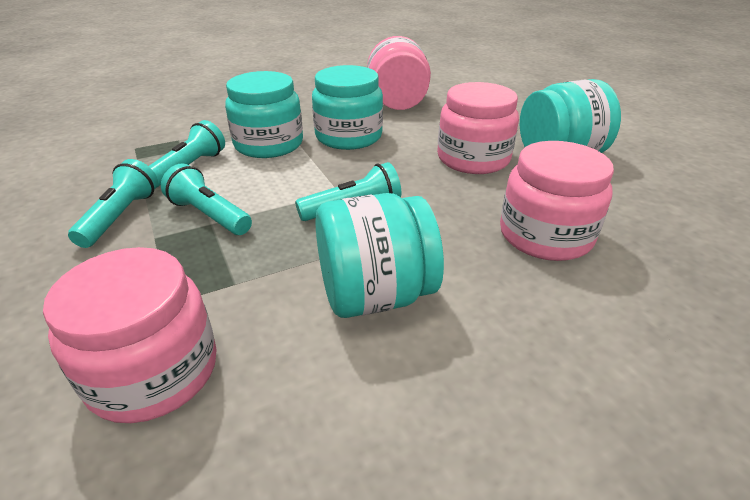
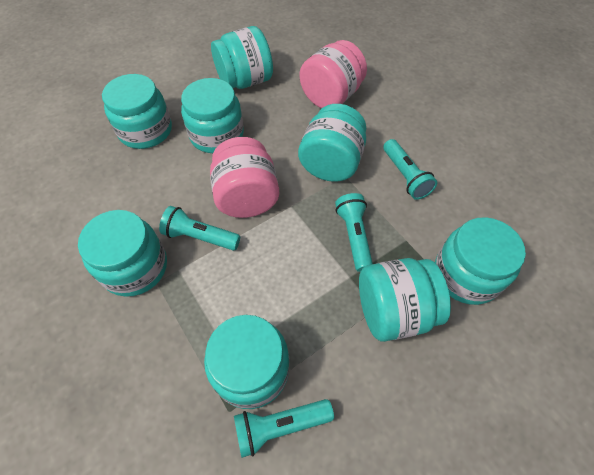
pink jar: [43,247,217,423] [367,36,431,110] [437,82,519,174] [500,141,614,261] = 4 -> [210,137,279,218] [300,40,367,108] = 2
turquoise jar: [225,71,303,158] [312,65,383,150] [316,193,444,318] [520,79,621,153] = 4 -> [78,210,167,297] [102,74,172,149] [181,78,244,153] [204,315,290,409] [211,26,273,89] [298,104,366,182] [359,258,451,342] [435,217,526,305] = 8

